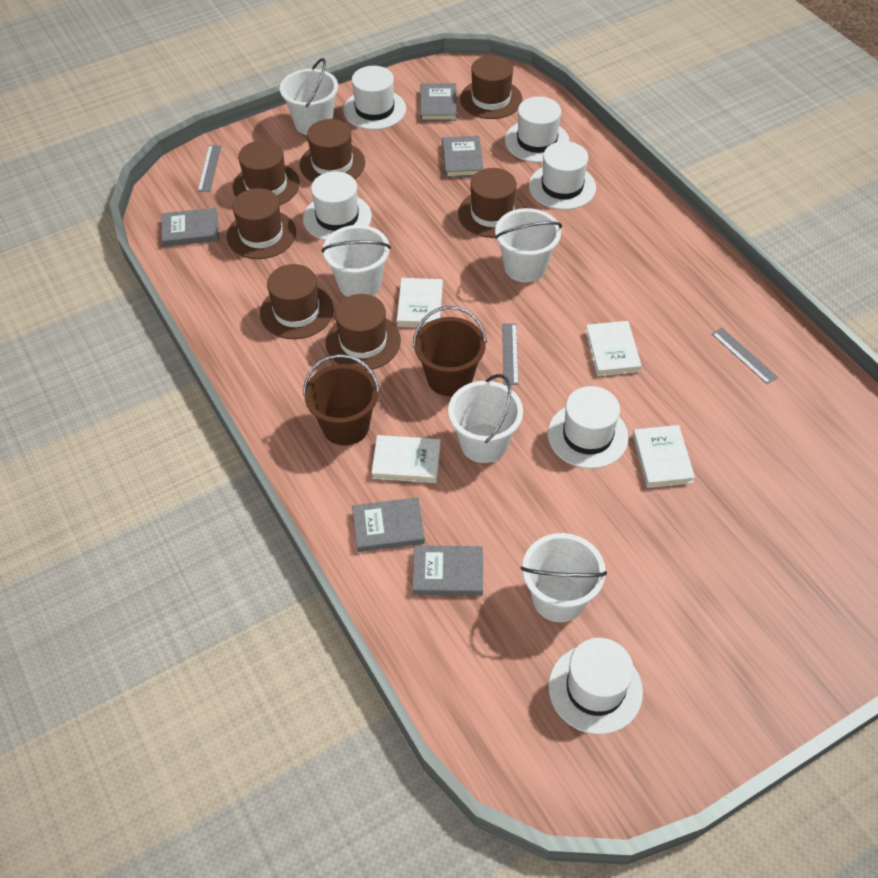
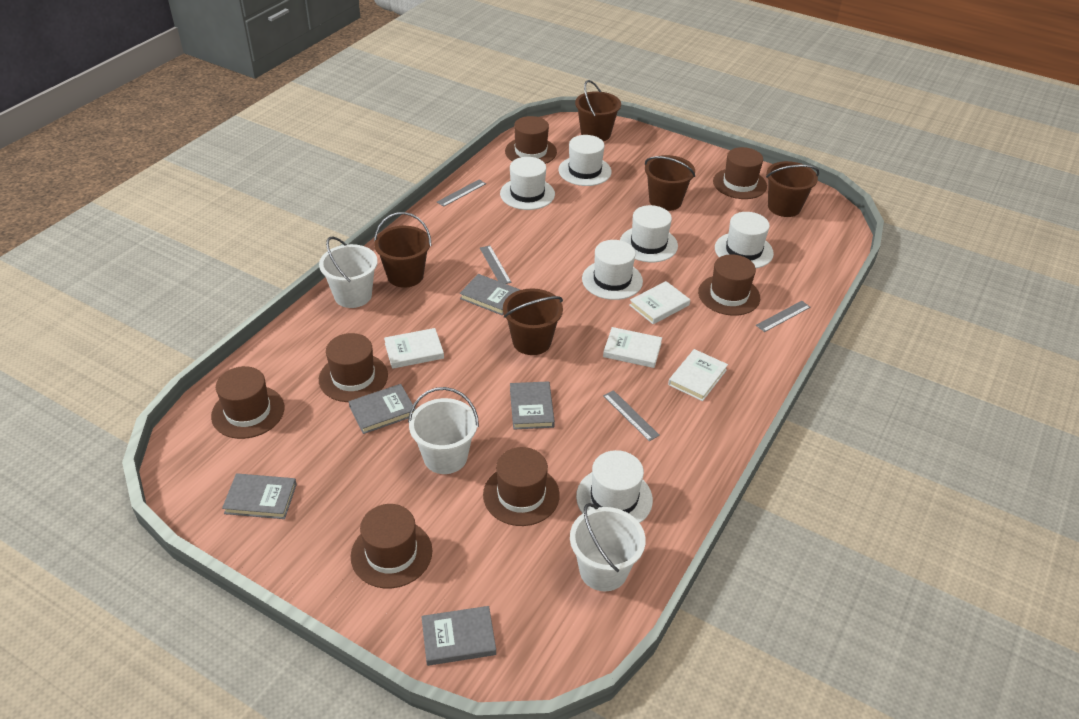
brown bucket: [303,354,380,446] [413,306,487,396] = 2 -> [374,212,431,288] [503,288,563,355] [575,80,621,141] [645,155,695,211] [766,161,819,217] = 5
grey ruler: [198,145,221,192] [502,324,519,385] [712,328,778,384] = 3 -> [437,180,486,207] [480,245,512,284] [603,390,660,441] [756,301,810,332] = 4
white bucket: [280,58,338,135] [322,225,391,297] [448,374,523,463] [495,208,562,283] [520,533,607,622] = 5 -> [319,236,378,308] [408,387,479,474] [570,503,646,591] = 3

